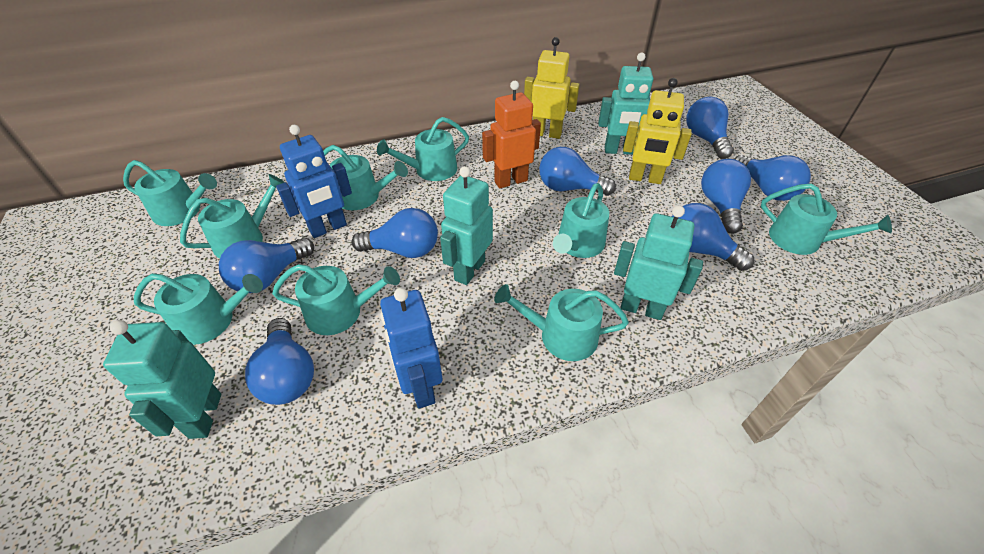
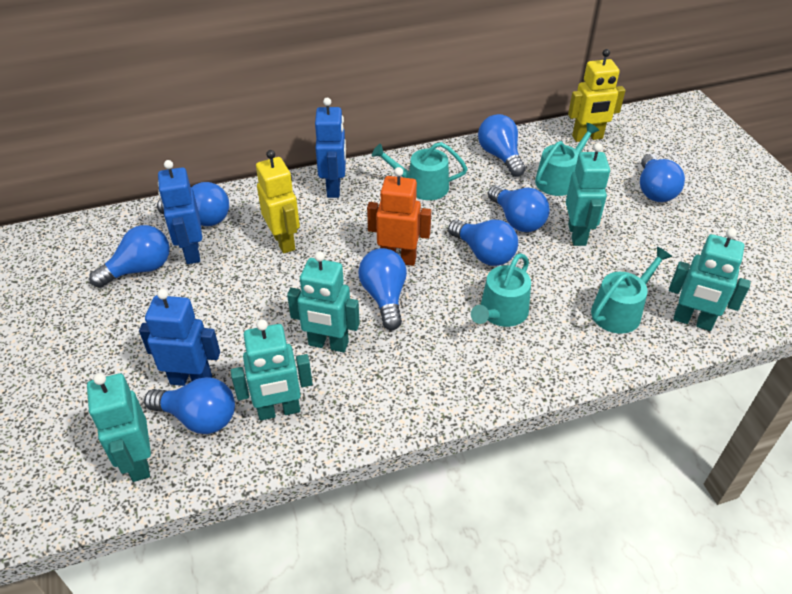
blue robot: [276,125,352,238] [380,288,442,408] = 2 -> [139,289,220,386] [158,160,202,264] [315,98,346,198] = 3
turquoise robot: [103,320,221,439] [440,166,493,285] [598,52,653,155] [614,205,703,320] = 4 -> [87,373,151,482] [231,320,313,421] [287,252,360,352] [566,143,610,246] [669,228,751,331] = 5
turquoise watering can: [123,160,217,226] [134,273,263,345] [180,174,285,258] [272,264,400,335] [323,145,408,210] [377,117,469,181] [494,284,629,361] [553,183,609,258] [761,184,892,255] = 9 -> [372,142,467,200] [471,253,531,327] [535,123,599,196] [591,247,672,334] = 4

